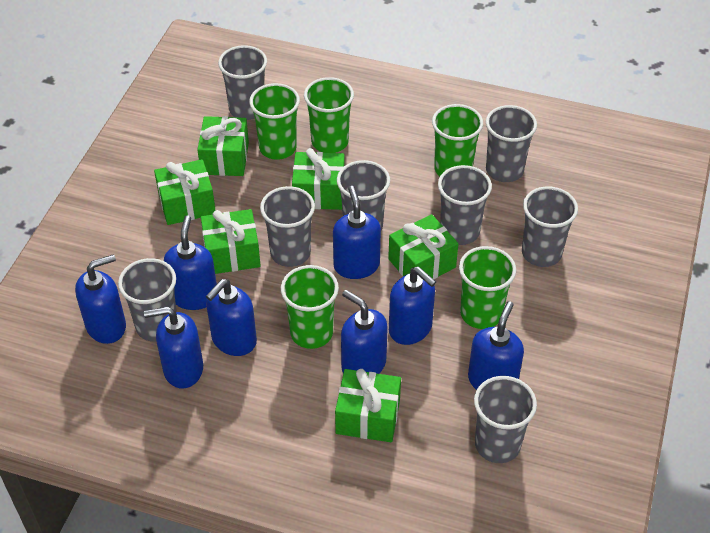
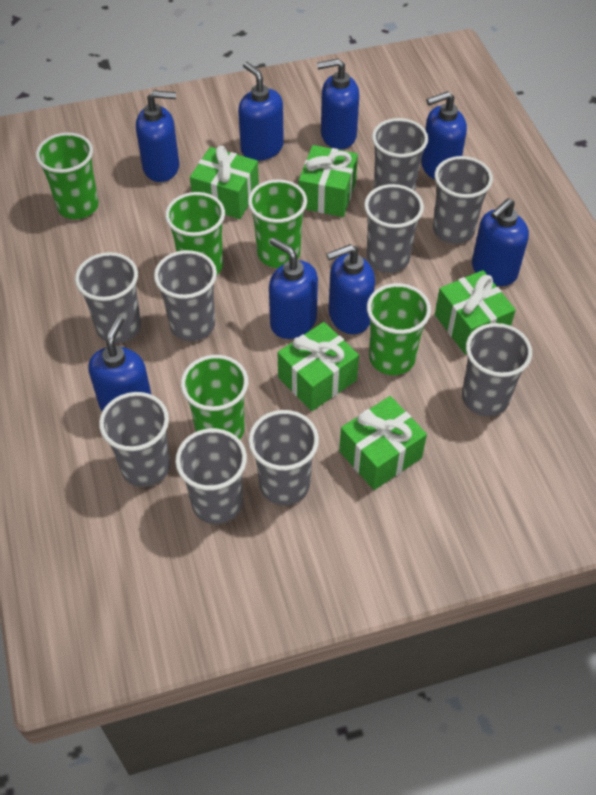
green gift: [154,159,216,225] [197,116,249,176] [201,209,261,274] [292,148,345,210] [335,369,401,442] [388,214,459,279] = 6 -> [190,146,259,219] [277,322,359,411] [299,145,358,217] [339,396,427,490] [435,270,516,355] = 5
grey cup: [118,258,177,342] [218,45,267,120] [260,186,315,267] [337,160,390,231] [438,165,492,245] [474,376,537,463] [486,105,537,182] [522,186,578,267] = 8 -> [75,252,141,343] [99,392,170,487] [154,250,217,341] [175,428,247,524] [248,410,319,505] [364,184,424,273] [372,118,428,191] [433,156,493,244] [462,323,532,416] = 9

